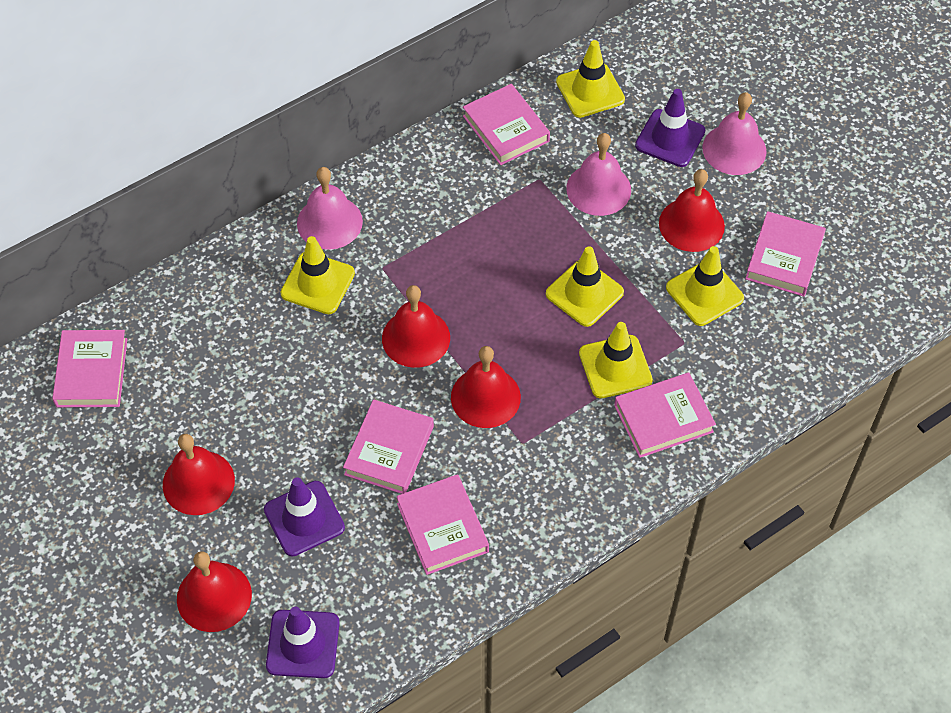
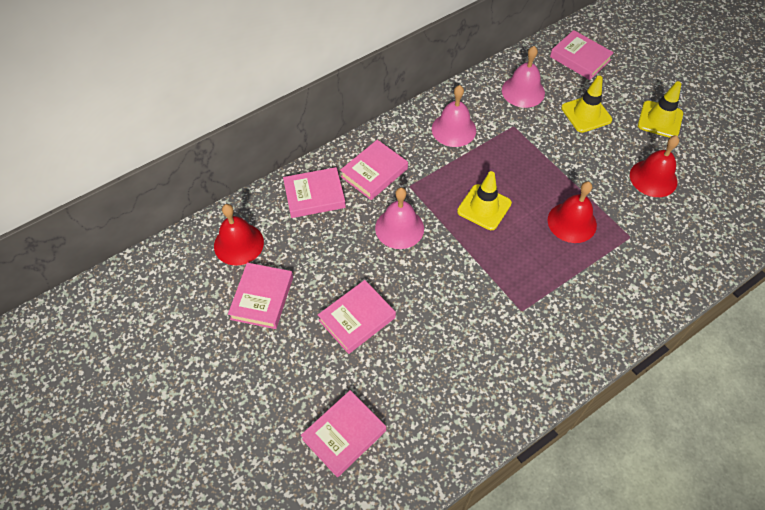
purple traffic cone: [264,477,345,556] [266,607,340,678] [635,89,705,167] = 3 -> none = 0
red bell: [163,434,235,515] [177,551,252,632] [382,285,450,368] [451,346,521,428] [659,169,725,252] = 5 -> [214,204,264,266] [548,181,597,243] [630,136,679,197] = 3
yellow traffic cone: [281,236,355,314] [546,246,624,327] [556,40,625,118] [579,322,653,398] [666,246,744,326] = 5 -> [457,171,512,230] [561,76,612,133] [638,81,683,138] = 3

